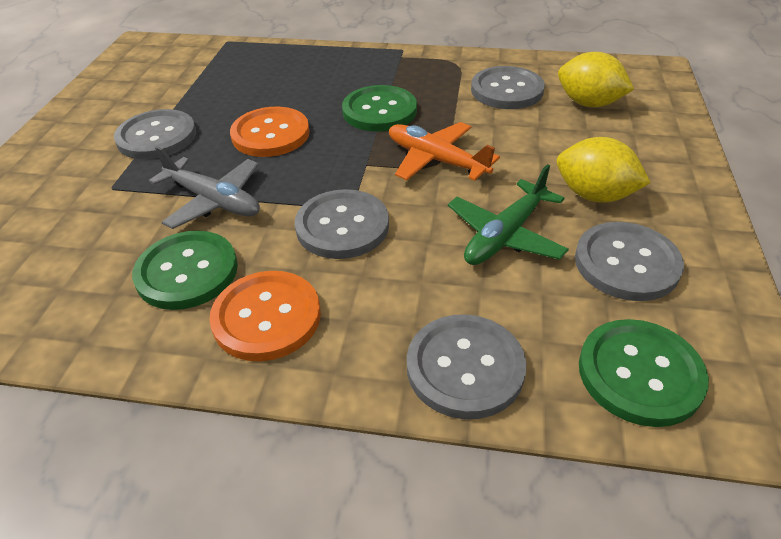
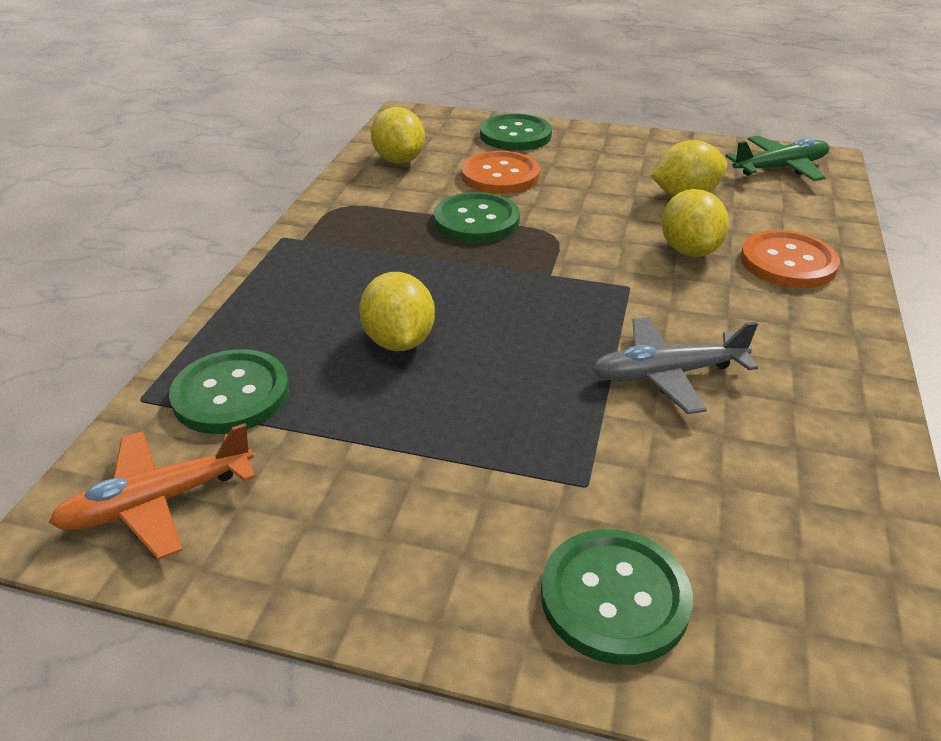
green button: [132,231,238,310] [342,85,417,132] [579,319,709,427] = 3 -> [169,349,289,434] [434,192,520,243] [480,113,552,151] [541,529,693,665] = 4
grey button: [114,109,196,160] [295,189,389,259] [407,314,526,419] [471,66,545,109] [575,222,684,301] = 5 -> none = 0
yellow lemon: [557,137,651,203] [558,52,634,107] = 2 -> [359,272,435,351] [371,107,425,164] [651,140,727,197] [662,189,729,257] = 4

